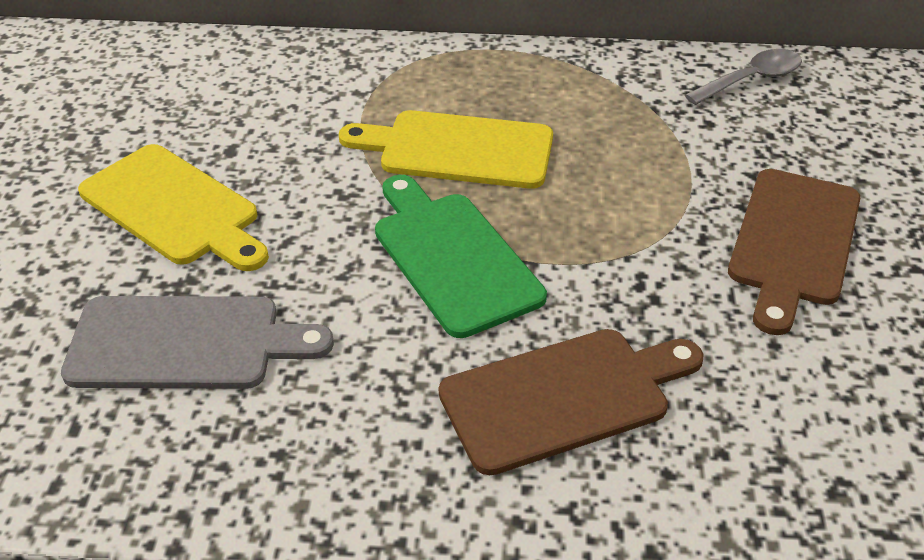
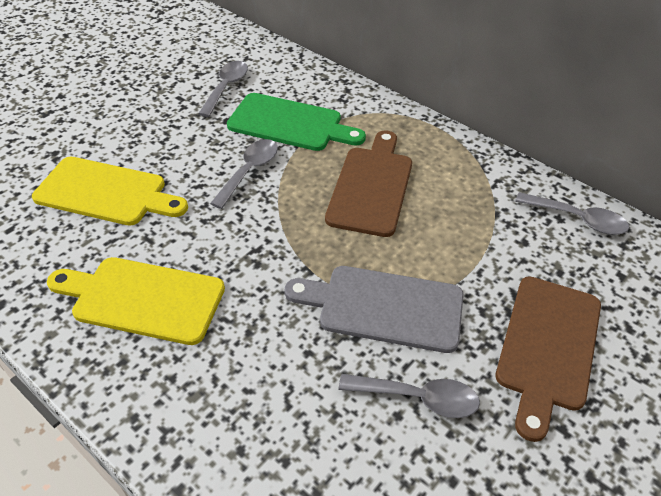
grey spoon: [685,49,802,105] = 1 -> [198,61,248,117] [210,139,278,209] [339,374,480,418] [515,192,629,235] = 4

